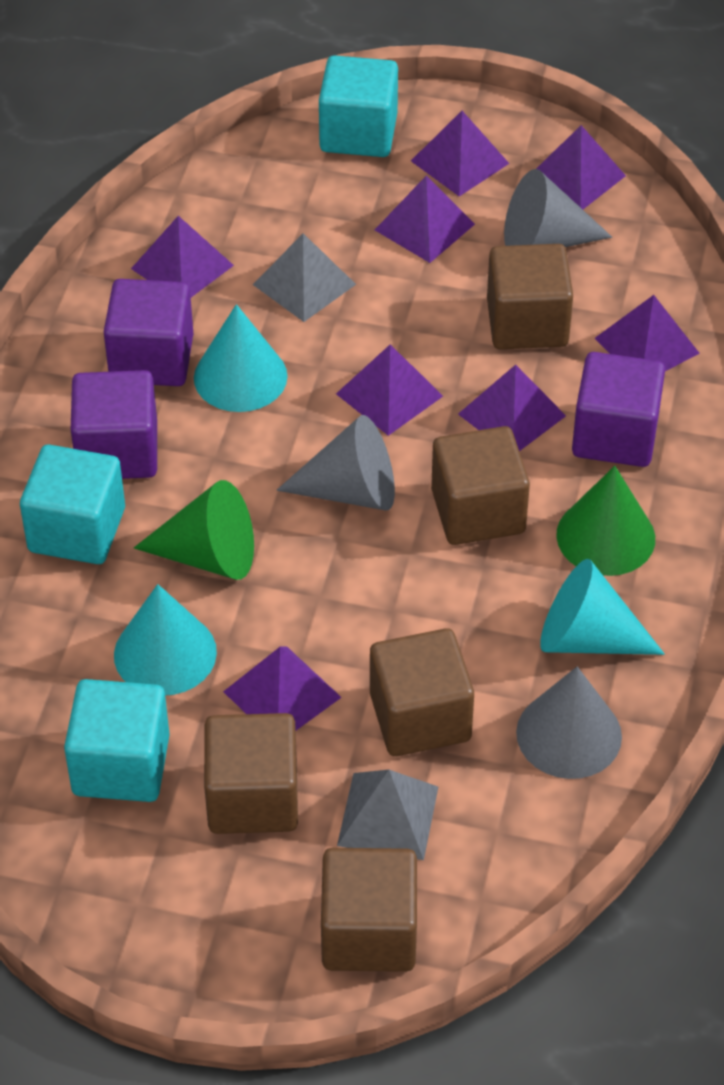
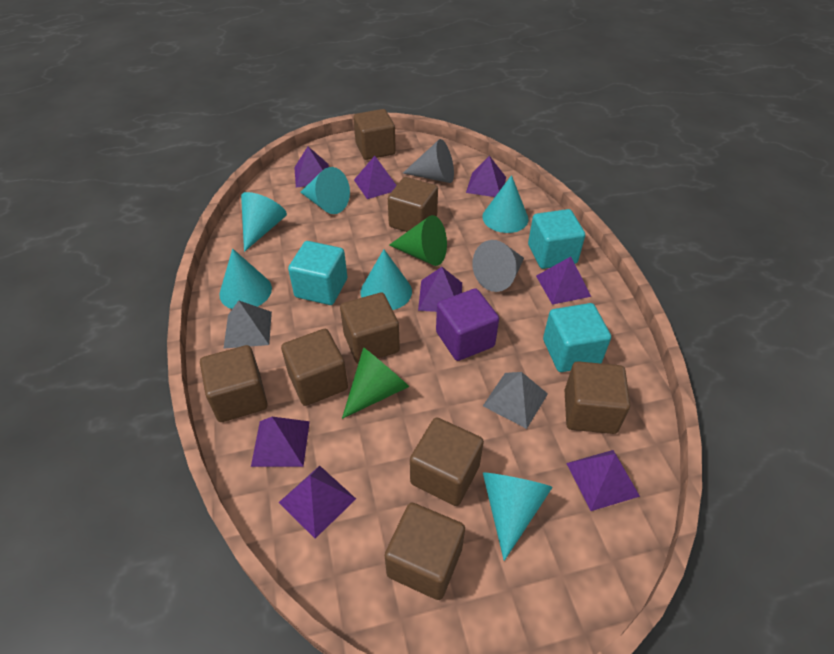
brown cube: [204,713,298,834] [321,848,417,972] [370,628,474,756] [431,426,530,545] [487,244,573,349] = 5 -> [200,345,268,422] [281,329,348,406] [340,293,400,364] [353,109,396,160] [385,503,465,600] [388,177,438,232] [410,417,484,506] [565,361,630,434] = 8
grey cone: [277,415,395,510] [504,169,612,247] [516,666,622,779] = 3 -> [403,139,454,183] [472,240,524,292] = 2
purple cube: [71,370,157,479] [104,279,193,386] [572,352,665,467] = 3 -> [436,288,499,361] = 1
turquoise cone: [114,584,217,696] [194,304,288,412] [540,559,665,655] = 3 -> [219,249,272,309] [241,192,287,252] [300,167,350,214] [360,249,412,310] [482,175,529,233] [483,472,553,561] = 6

